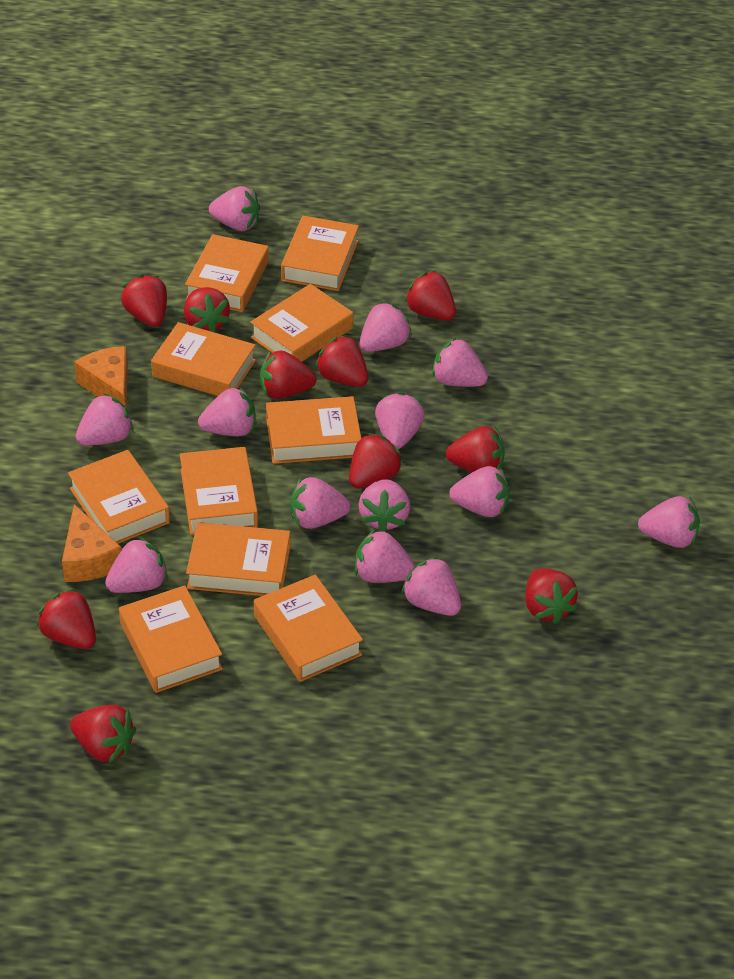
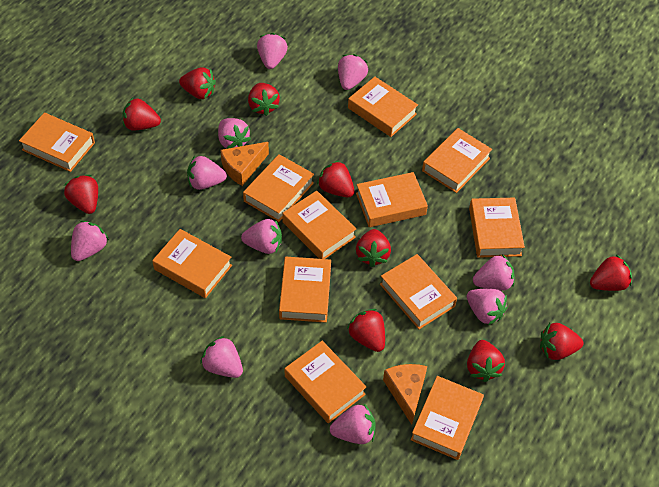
orange book: [68,450,170,544] [119,585,223,693] [151,322,256,396] [180,447,258,535] [185,234,269,312] [186,522,290,596] [250,284,353,362] [254,575,363,682] [266,396,361,464] [281,216,359,291] = 10 -> [19,112,95,172] [152,229,232,298] [243,154,314,222] [279,257,331,323] [282,191,357,259] [285,341,367,423] [348,77,418,137] [356,172,428,227] [380,254,457,329] [411,376,484,460] [422,128,492,193] [469,198,525,258] = 12
pink strawberry: [76,393,133,446] [105,537,168,593] [198,387,255,436] [209,186,260,231] [290,477,350,529] [355,529,415,583] [358,479,410,532] [360,302,412,352] [375,392,425,449] [401,556,461,616] [432,338,488,387] [449,466,509,517] [638,496,700,548] = 13 -> [71,221,109,261] [187,156,227,190] [200,336,243,378] [218,118,251,149] [241,219,282,254] [257,33,288,69] [330,404,376,444] [338,54,368,90] [467,289,507,325] [473,254,515,291] = 10

